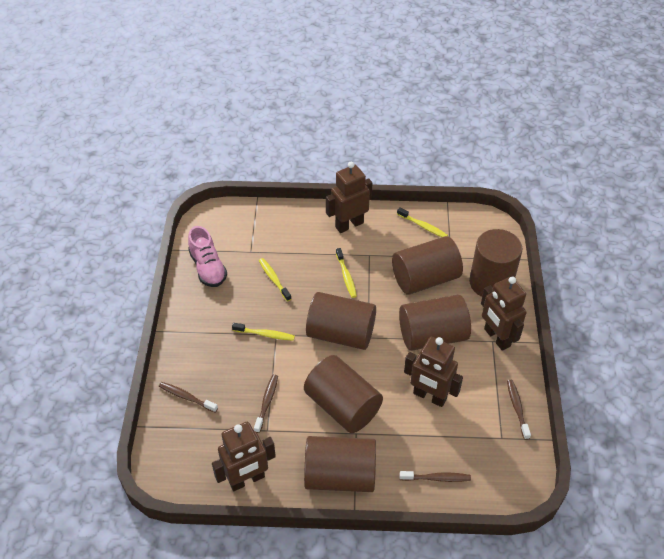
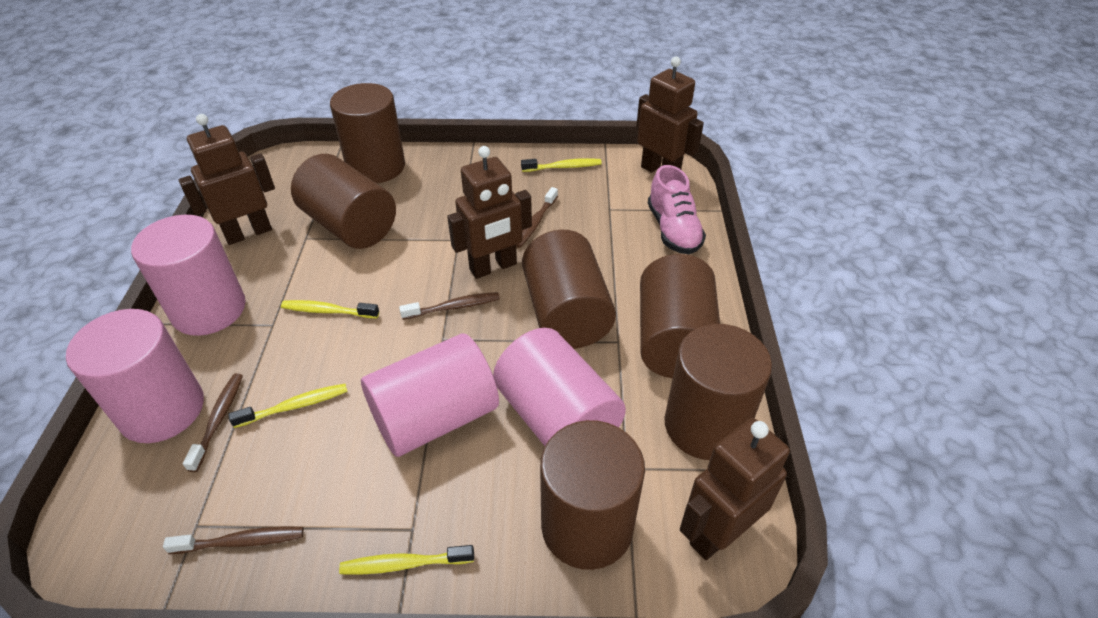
pink cylinder: none = 0 -> [66,309,204,443] [131,215,245,336] [361,333,499,457] [493,328,626,446] = 4

